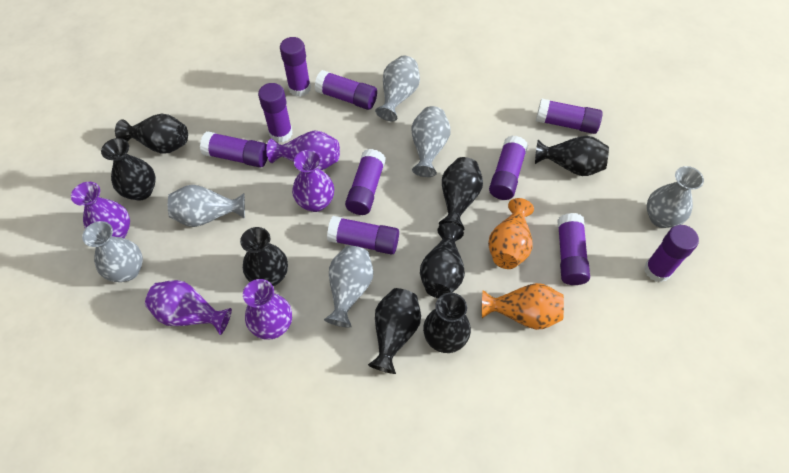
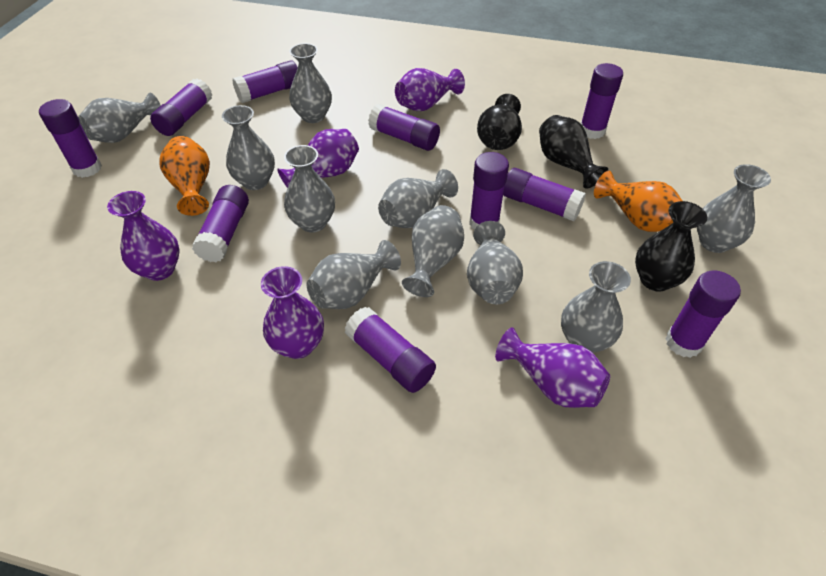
black vase: [101,138,156,201] [115,114,188,154] [240,227,288,286] [368,288,421,374] [420,223,465,298] [423,293,471,353] [439,157,483,230] [535,136,609,176] = 8 -> [477,94,522,150] [539,115,608,189] [635,201,707,292] = 3
grey vase: [82,221,143,282] [168,185,245,227] [324,246,373,328] [375,55,420,121] [411,106,451,177] [647,166,704,228] = 6 -> [78,93,161,143] [222,105,275,190] [284,145,335,232] [289,43,332,123] [307,240,401,309] [378,169,458,228] [402,205,464,297] [467,221,523,304] [561,261,631,353] [697,164,771,253] = 10

